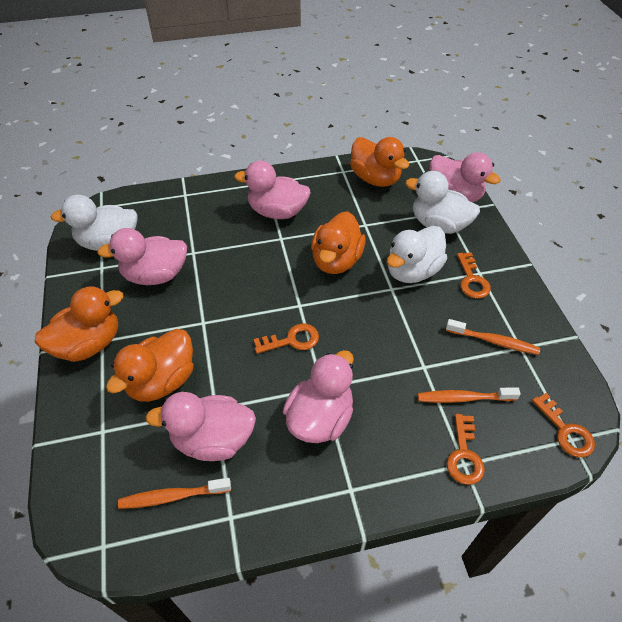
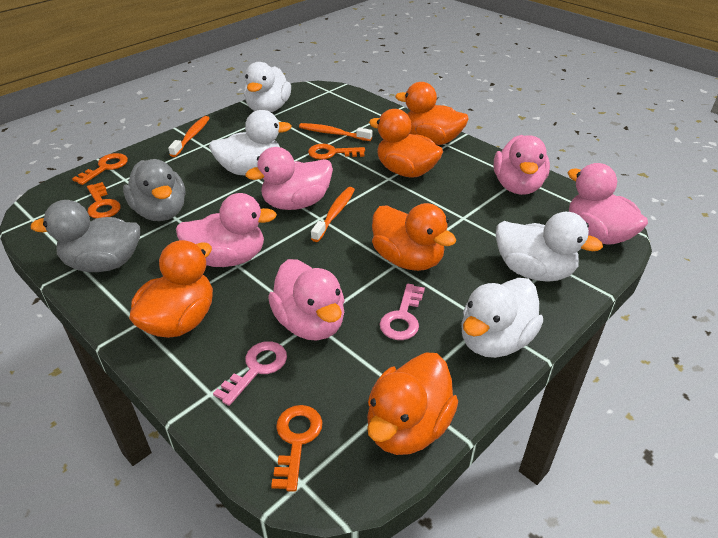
grey duck: none = 0 -> [31,200,140,272] [123,159,185,221] = 2
orange duck: [35,286,123,362] [106,329,194,402] [311,211,366,274] [350,137,409,187] = 4 -> [129,240,213,338] [367,353,458,455] [369,109,443,178] [372,203,456,271] [395,82,469,145] = 5
pink key: none = 0 -> [213,341,287,406] [380,284,425,340] = 2
white duck: [51,195,137,251] [387,226,447,283] [405,171,480,234] = 3 -> [209,110,292,175] [244,62,291,112] [461,278,543,358] [496,212,603,282] = 4

